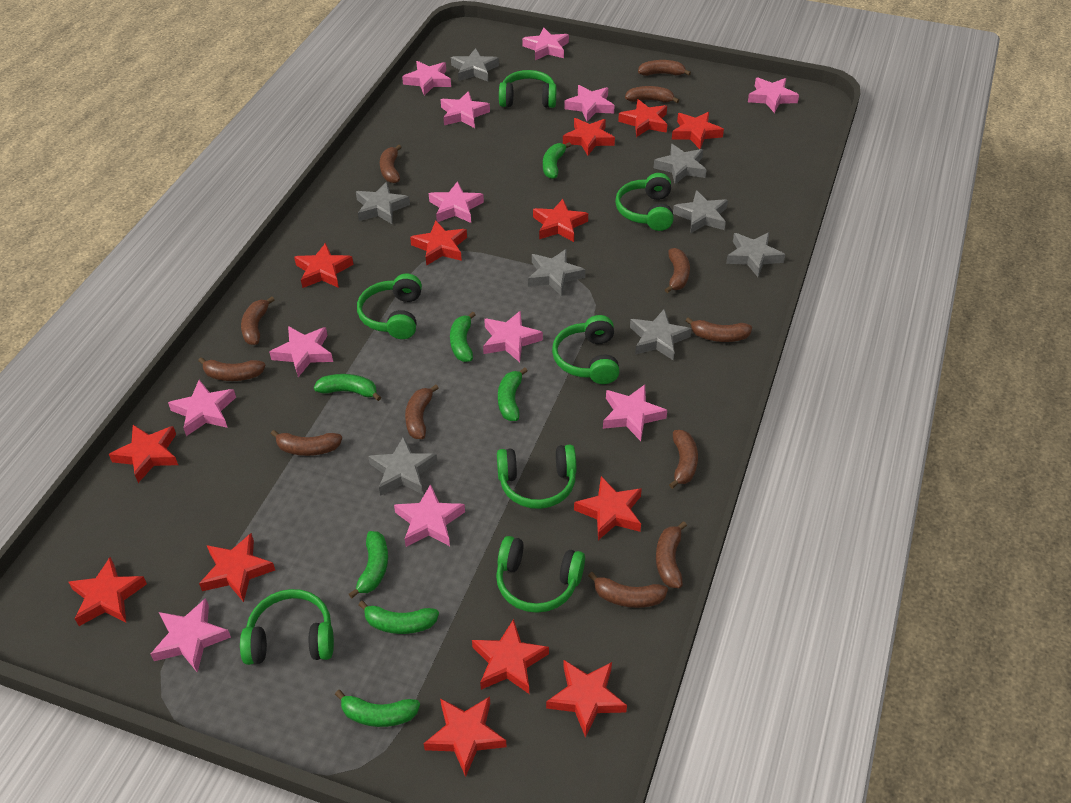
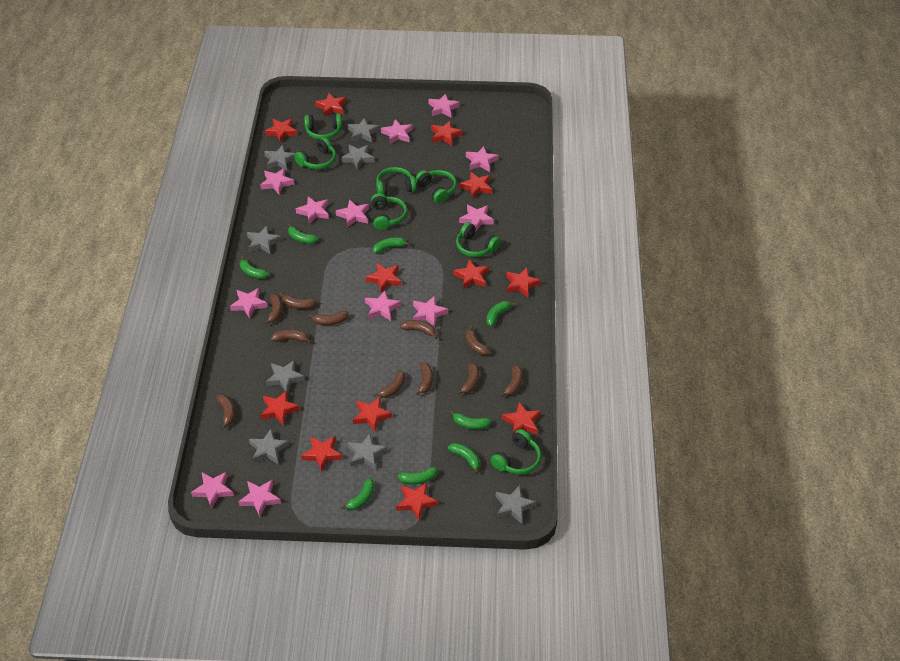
brown banana: [198,357,266,381] [241,297,275,345] [271,430,342,456] [380,145,402,183] [405,384,439,439] [588,572,668,608] [625,86,679,103] [638,60,691,76] [656,521,687,588] [665,248,690,293] [669,430,698,489] [685,317,752,342] = 12 -> [216,394,235,429] [265,294,282,325] [271,329,312,343] [280,292,317,309] [309,311,349,325] [374,370,405,398] [400,320,438,339] [416,362,433,396] [457,363,479,395] [465,326,491,355] [500,365,523,397] = 11
green banana: [314,374,381,401] [335,690,420,727] [349,531,388,598] [358,601,439,634] [450,312,475,362] [498,367,527,421] [543,142,571,179] = 7 -> [240,257,269,279] [288,224,318,244] [341,478,374,510] [373,237,410,253] [393,467,437,484] [448,443,480,474] [450,410,492,429] [486,301,515,326] = 8
red star: [68,557,147,626] [109,425,178,483] [199,533,275,602] [294,243,353,288] [410,220,467,266] [424,696,507,777] [472,619,549,694] [533,199,588,242] [546,660,627,738] [563,118,615,155] [574,476,642,540] [618,99,667,137] [672,112,724,149] = 13 -> [260,390,300,426] [265,119,298,143] [301,436,342,472] [315,93,346,117] [353,397,392,431] [366,263,401,292] [396,482,438,520] [431,121,463,146] [453,260,489,289] [459,172,492,199] [502,402,541,434] [506,268,541,297] = 12

